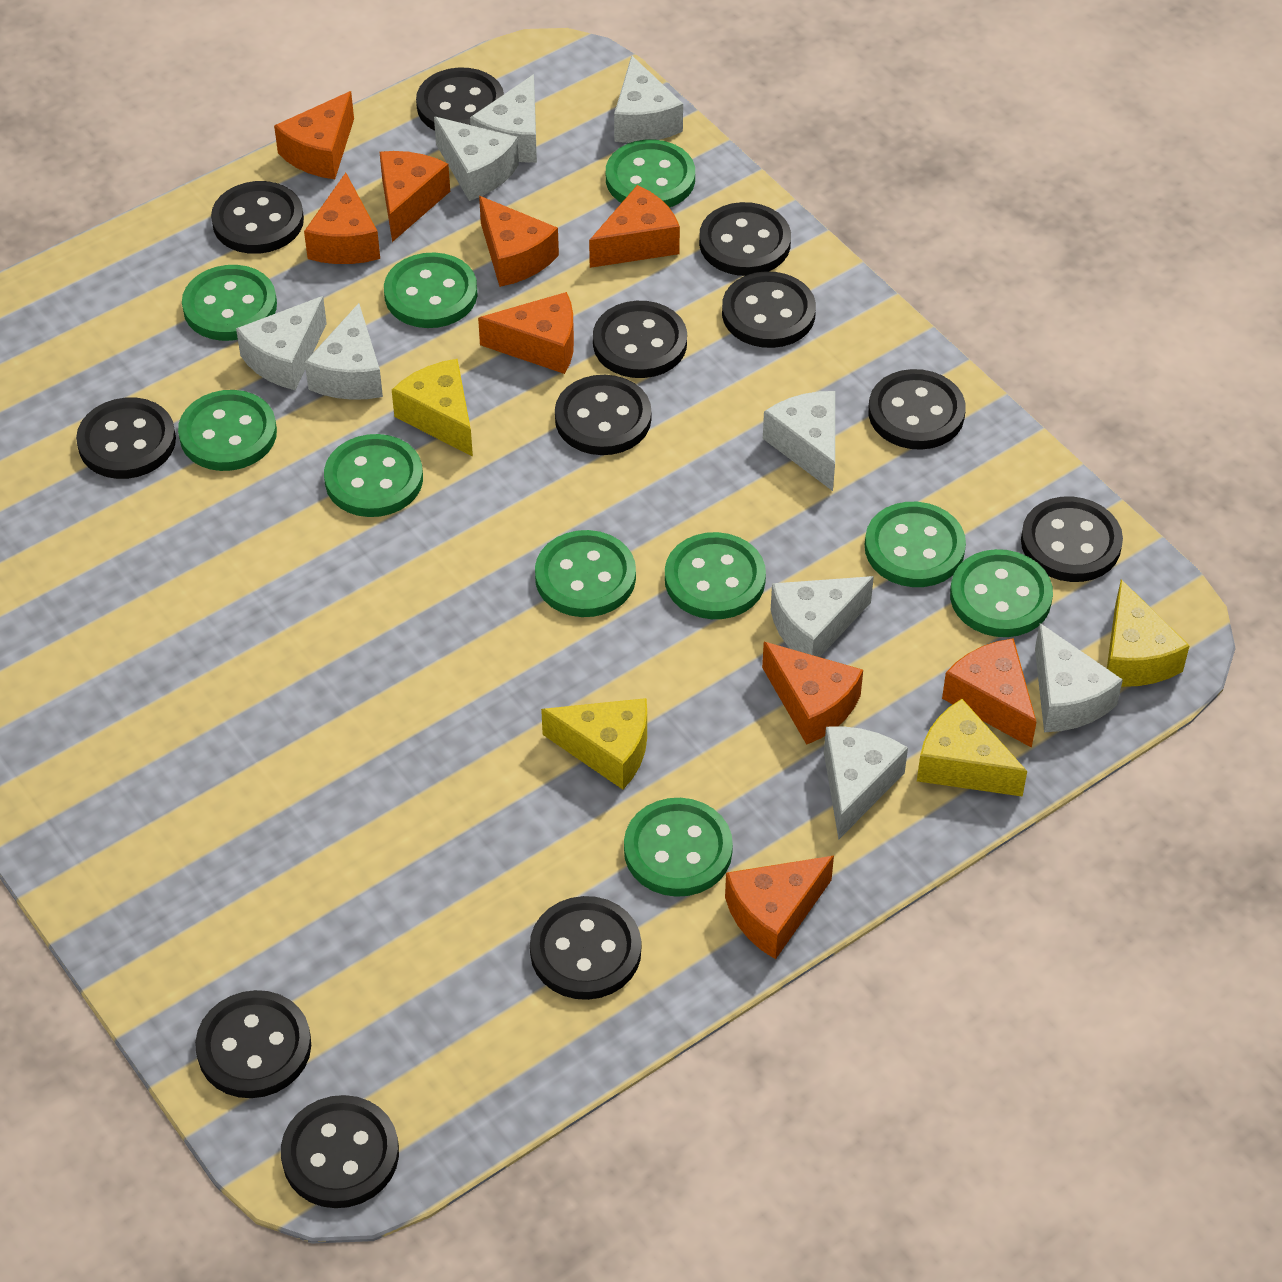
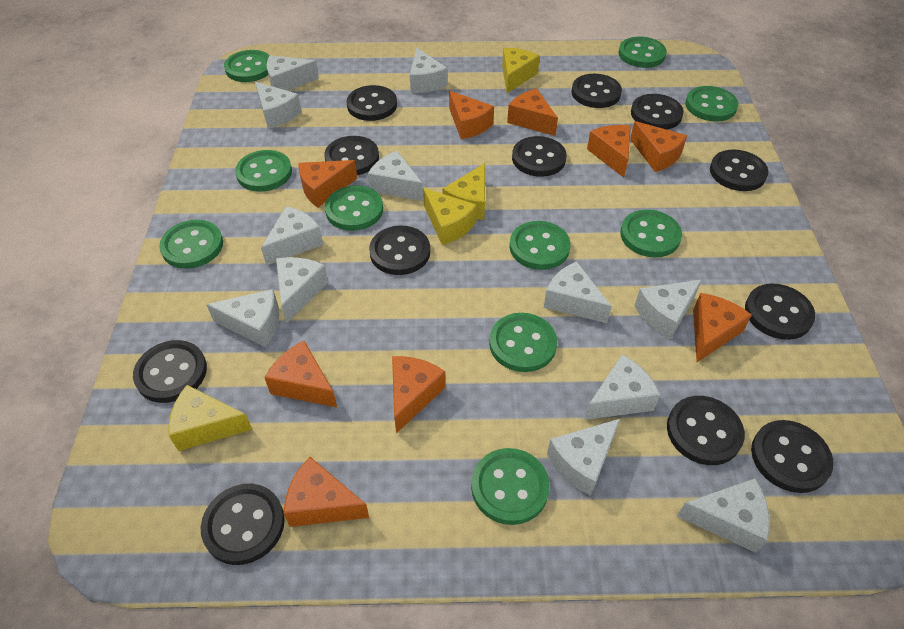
white cheese: [236,296,327,390] [305,303,383,400] [434,117,519,201] [470,74,537,163] [614,55,683,143] [763,391,835,491] [771,576,874,657] [824,726,908,839] [1035,623,1123,732] = 9 -> [206,289,279,347] [255,82,302,129] [261,206,323,266] [267,55,319,91] [276,257,328,324] [368,151,423,201] [410,47,448,93] [544,261,612,323] [547,419,620,496] [584,354,660,420] [634,279,702,340] [677,478,770,553] = 12

